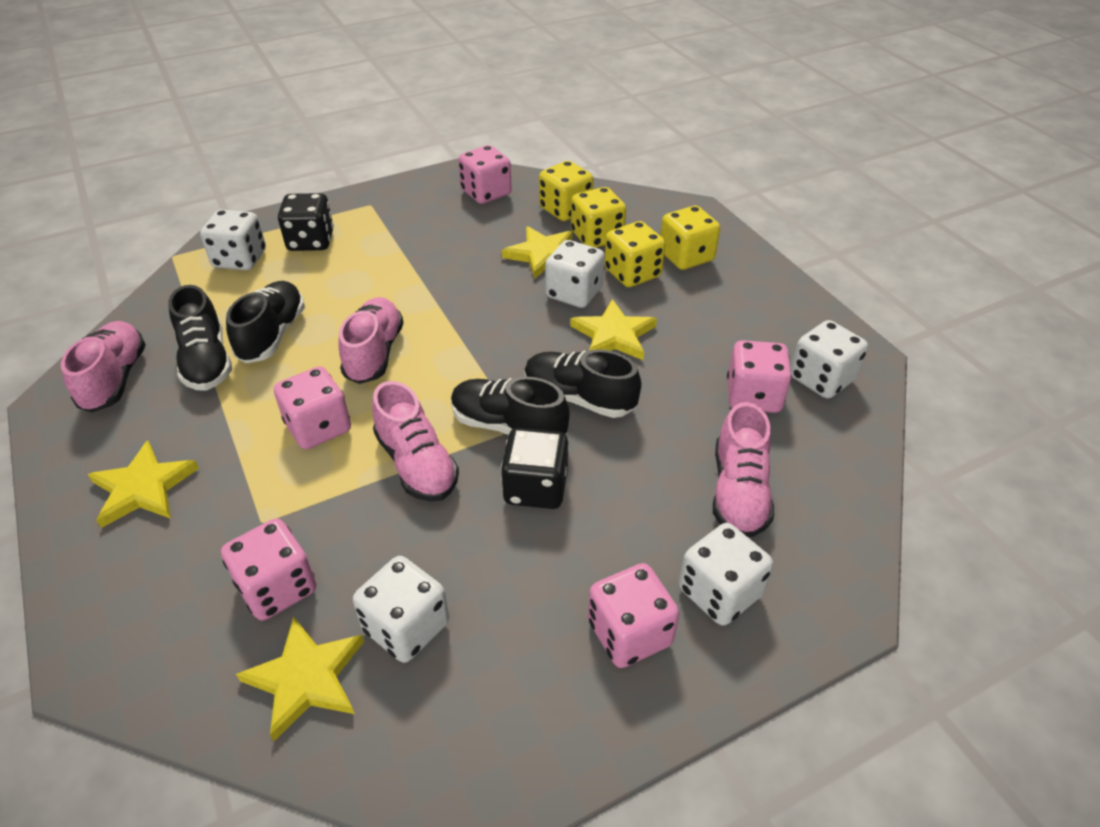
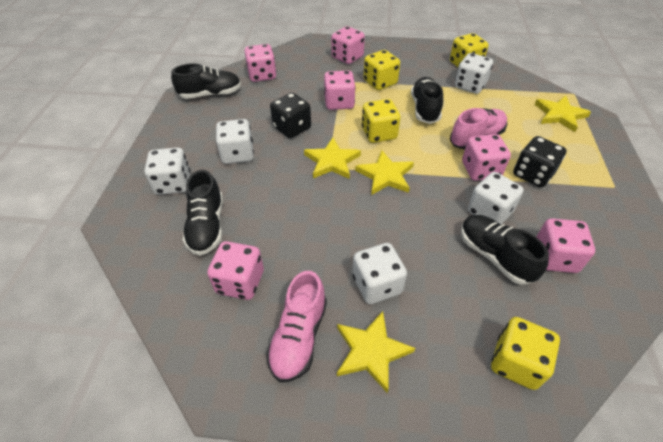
pink dice: [221,518,316,621] [274,366,351,449] [458,145,512,204] [588,563,679,668] [727,340,792,413] = 5 -> [207,241,264,300] [244,44,276,82] [324,71,356,110] [331,26,365,64] [462,134,511,181] [536,218,595,273] = 6
pink shoe: [61,321,146,413] [338,297,404,384] [372,381,459,502] [713,402,774,538] = 4 -> [266,271,327,382] [450,108,508,150] = 2

